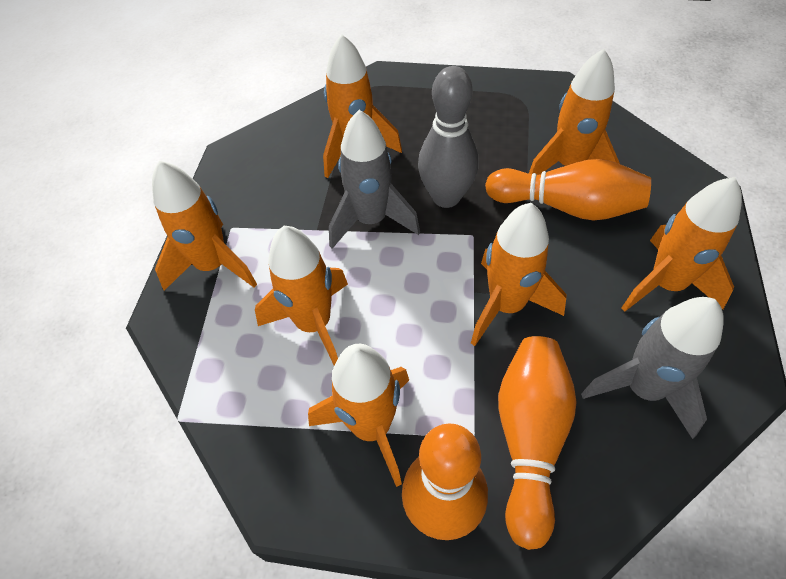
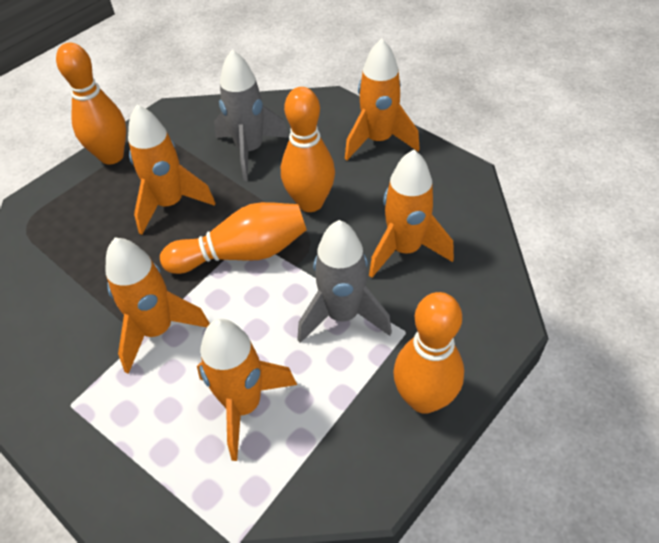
grey bowling pin: [418,66,478,208] = 1 -> none = 0
orange bowling pin: [402,423,488,540] [485,159,651,220] [498,336,576,550] = 3 -> [56,42,126,165] [160,202,307,274] [281,87,335,212] [393,292,464,414] = 4
orange rocket: [152,161,257,291] [255,226,348,366] [308,344,409,487] [323,34,402,178] [471,203,566,346] [529,49,620,175] [621,177,742,311] = 7 -> [105,238,210,374] [128,105,215,235] [197,319,297,461] [345,38,420,160] [369,150,454,278] = 5

